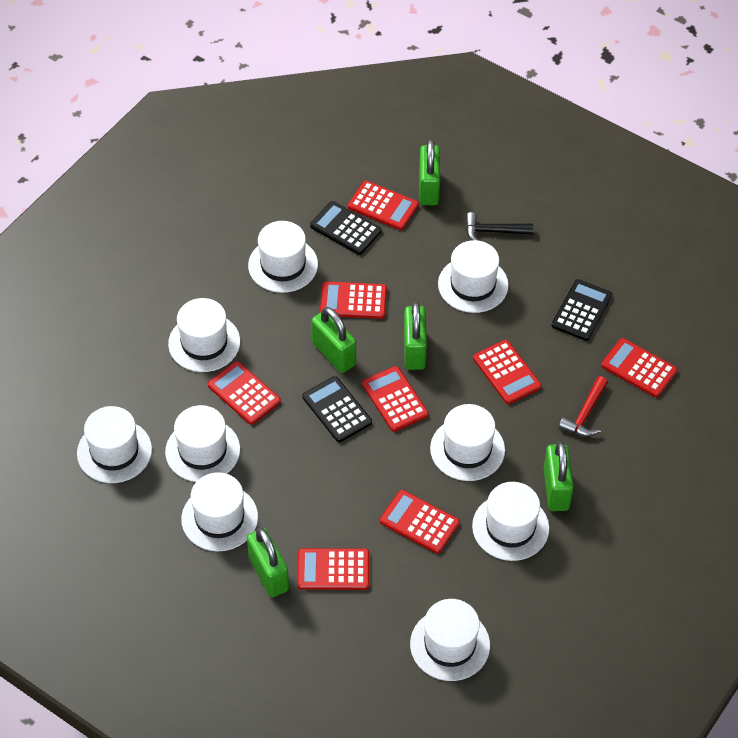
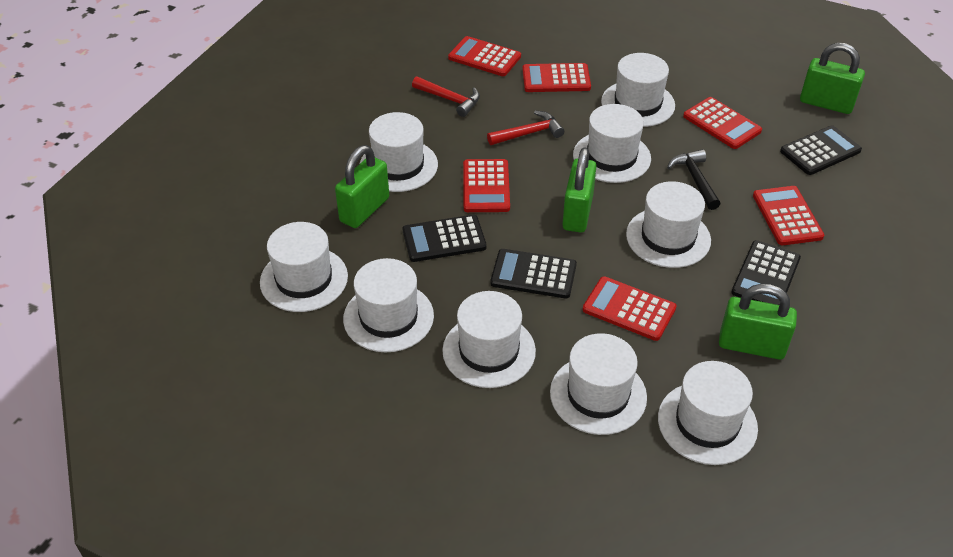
black calculator: [302,376,372,442] [310,201,381,255] [551,279,612,341] = 3 -> [403,215,487,262] [490,249,577,299] [731,240,801,305] [780,125,862,175] = 4
green padlock: [247,528,289,597] [311,307,356,373] [404,302,427,370] [419,139,440,205] [544,442,573,511] = 5 -> [335,145,389,228] [562,147,597,233] [719,284,797,360] [800,43,865,114] = 4
red calculator: [208,361,281,425] [297,548,369,590] [320,281,387,319] [348,181,419,230] [362,366,429,432] [380,490,460,554] [473,340,541,404] [601,338,677,397] = 8 -> [448,36,521,76] [463,159,510,212] [522,63,591,92] [583,276,676,341] [683,97,762,149] [753,186,824,245] = 6
red hammer: [559,376,608,437] = 1 -> [412,76,480,117] [487,111,564,145] = 2

